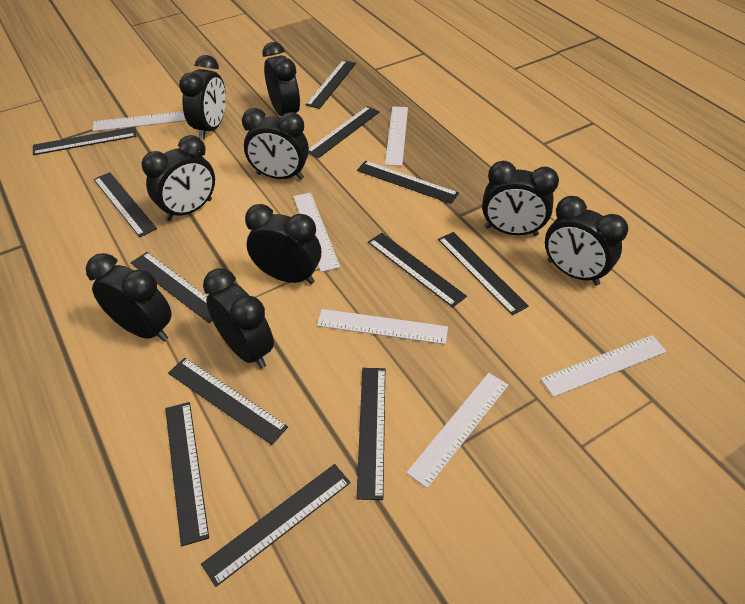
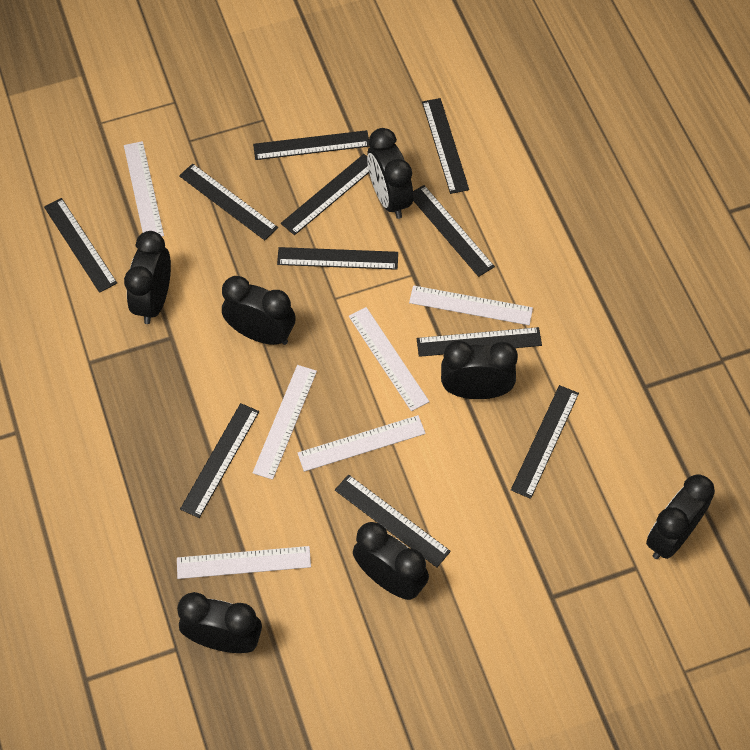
black clock: [86,253,172,341] [142,135,215,221] [179,55,226,140] [203,268,274,368] [242,108,309,180] [245,204,321,284] [262,42,300,116] [482,161,559,236] [545,196,628,286] = 9 -> [124,231,171,324] [177,592,262,653] [222,276,295,345] [353,522,429,600] [367,128,413,219] [441,340,518,399] [646,474,715,559] = 7
black ruler: [33,127,136,155] [93,172,157,237] [131,252,212,323] [165,402,209,546] [168,358,288,445] [201,464,351,587] [306,60,356,109] [309,106,380,158] [356,368,385,500] [357,161,459,204] [368,233,467,307] [438,232,529,315] = 12 -> [44,198,117,293] [179,164,278,240] [180,403,259,518] [253,130,370,160] [277,247,398,270] [281,154,369,235] [335,474,451,568] [413,185,495,277] [417,327,542,357] [422,98,469,194] [511,385,579,499] = 11

